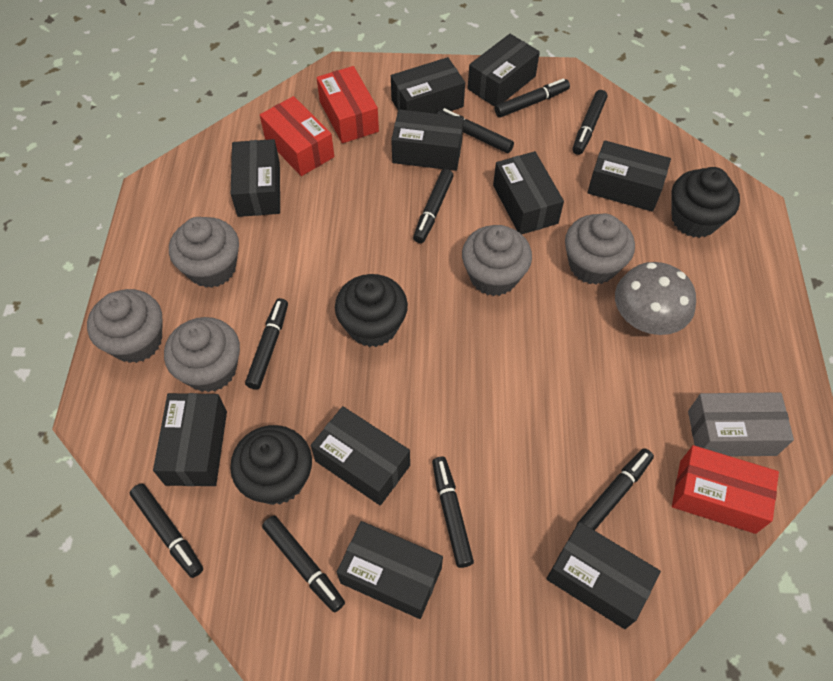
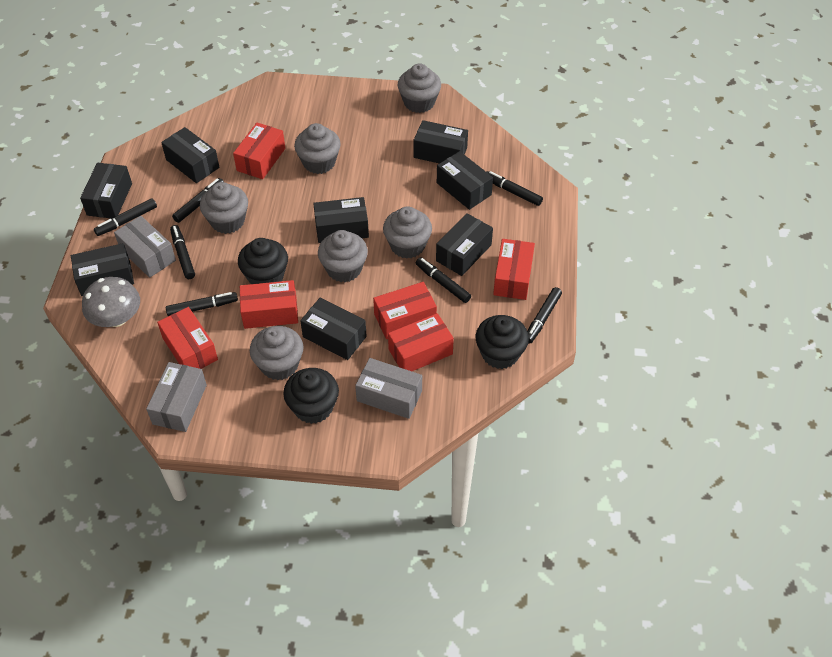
black box: [153,393,227,486] [231,139,280,217] [311,406,410,506] [337,521,443,619] [391,57,465,114] [391,109,464,171] [468,34,540,107] [493,151,564,234] [546,522,661,629] [587,140,671,212] = 10 -> [71,243,134,296] [80,163,132,219] [161,127,220,183] [300,298,367,360] [313,197,369,243] [414,120,468,164] [436,213,493,276] [437,151,493,210] = 8
black marker: [130,484,203,578] [245,298,288,390] [262,516,345,612] [413,169,454,243] [432,457,474,568] [437,108,514,153] [495,78,570,118] [573,90,607,155] [577,448,654,531] = 9 -> [94,198,157,236] [166,292,238,316] [170,225,195,279] [172,178,224,223] [416,257,471,303] [487,171,543,206] [527,287,562,344] = 7
grey box: [688,392,794,456] = 1 -> [114,216,176,278] [146,362,207,432] [355,358,422,419] = 3
grey cupcake: [87,289,163,363] [164,317,240,392] [169,217,239,288] [462,225,532,296] [565,214,635,285] = 5 -> [200,182,248,234] [250,326,304,380] [294,123,341,174] [318,230,368,282] [383,206,432,259] [398,63,441,113] = 6
red box: [260,96,334,176] [317,66,379,143] [672,445,779,534] = 3 -> [157,307,218,369] [233,123,285,179] [240,280,298,329] [373,282,437,339] [388,313,454,371] [493,239,535,300] = 6

